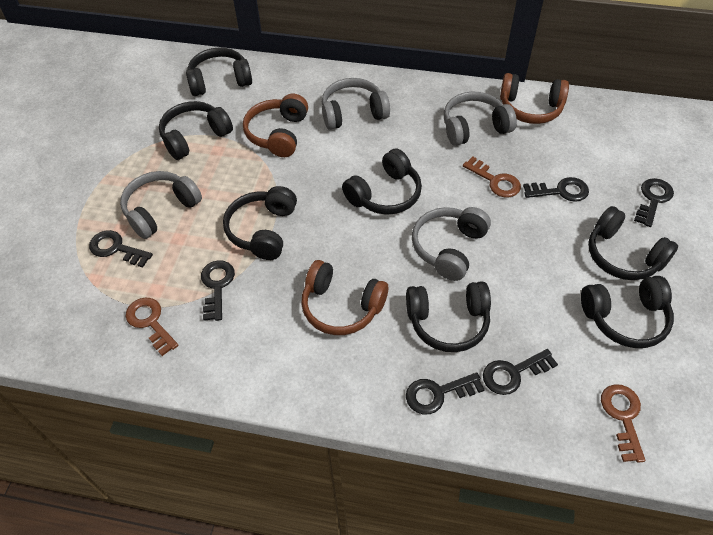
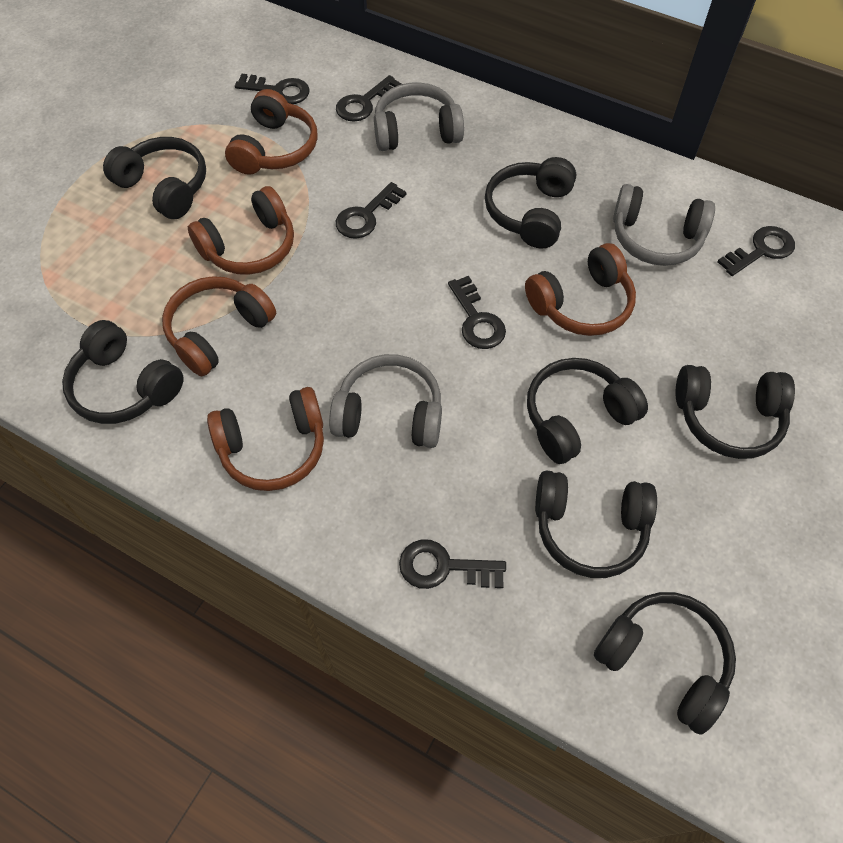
brown headphones: [243,94,308,157] [301,260,388,335] [500,73,569,124] = 3 -> [162,276,276,377] [188,186,294,275] [207,387,324,491] [225,89,318,175] [525,243,636,336] = 5
brown key: [126,298,179,356] [463,157,521,198] [601,384,645,463] = 3 -> none = 0
grey headphones: [120,171,202,239] [322,78,390,130] [412,207,491,281] [444,92,517,146] = 4 -> [329,354,442,448] [374,83,464,151] [613,184,715,266] = 3

